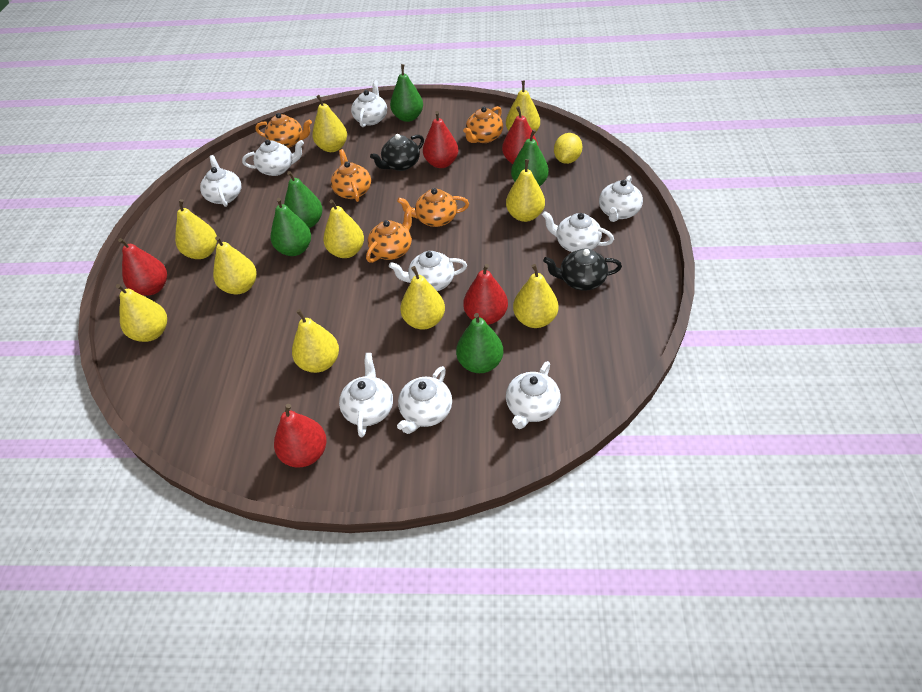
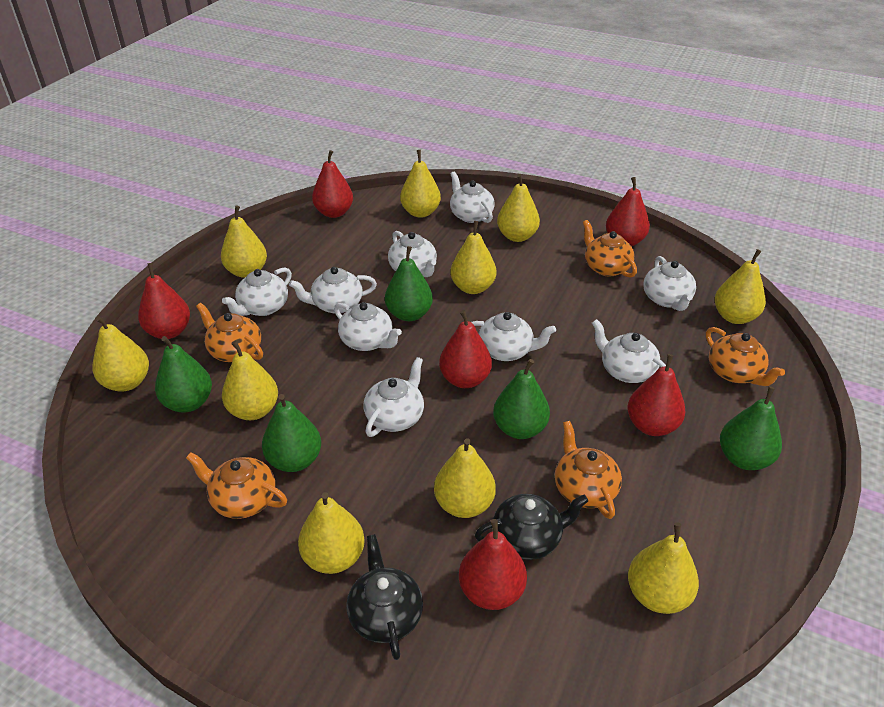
red pear: [118,238,167,296] [274,404,326,468] [423,111,458,168] [463,264,508,325] [502,106,538,164] = 5 -> [138,263,190,339] [312,150,353,218] [439,310,492,388] [459,519,527,610] [606,177,650,246] [628,354,686,436] = 6
yellow lemon: [554,133,582,164] = 1 -> none = 0

